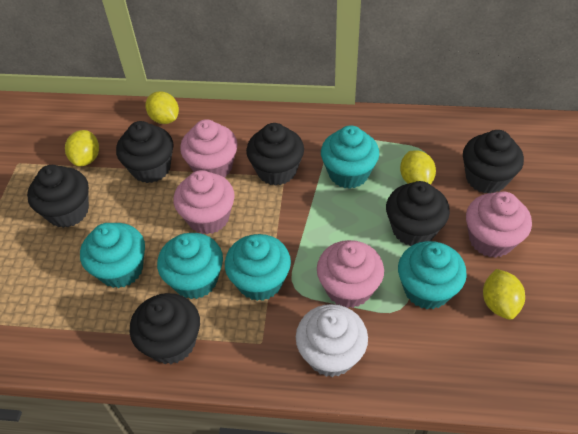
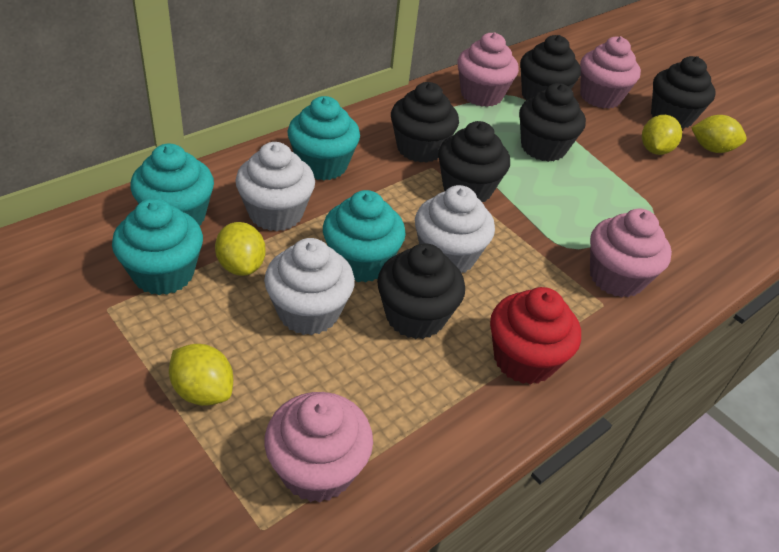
red cupcake: none = 0 -> [490,287,581,385] = 1
turquoise cupcake: [80,223,145,288] [157,233,223,299] [225,234,291,301] [321,125,379,189] [398,241,467,309] = 5 -> [112,198,203,295] [130,143,214,226] [288,96,360,181] [323,190,406,283] = 4
white cupcake: [296,304,368,377] = 1 -> [235,142,315,231] [264,238,355,335] [415,185,495,273] = 3

